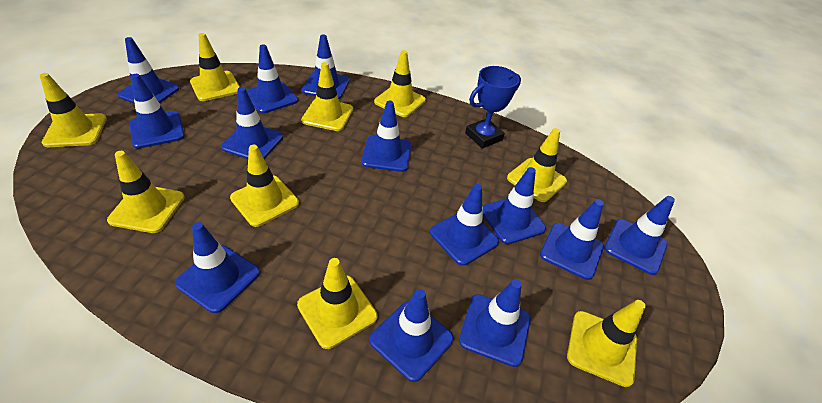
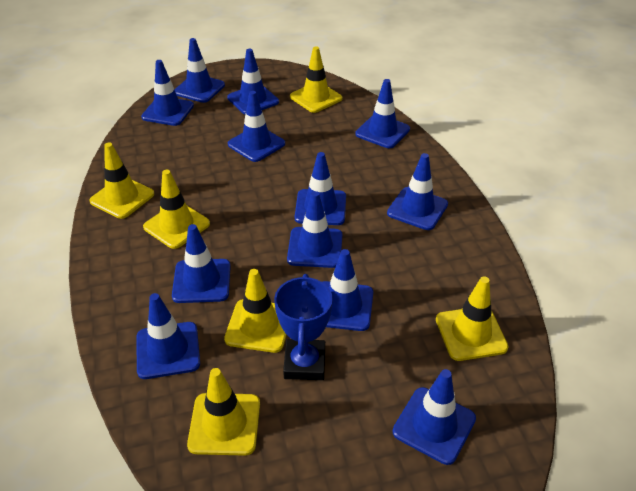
blue traffic cone: [118,37,179,104] [129,74,185,149] [175,222,260,313] [221,87,283,159] [246,44,298,113] [302,34,349,99] [361,100,411,172] [369,289,454,382] [430,184,499,266] [459,279,531,367] [482,167,546,244] [540,199,604,280] [604,196,675,275] = 13 -> [136,293,200,379] [141,60,194,126] [172,224,231,303] [174,38,225,103] [227,49,279,114] [228,91,285,162] [287,191,342,268] [295,152,346,225] [323,249,373,331] [355,79,410,148] [387,153,448,230] [393,369,476,465] = 12
yellow traffic cone: [40,73,107,147] [107,151,185,233] [190,33,240,101] [230,145,299,227] [297,258,378,349] [301,62,353,131] [374,50,426,117] [507,128,567,202] [567,300,646,387] = 9 -> [89,143,154,219] [143,170,210,249] [187,368,260,456] [224,269,287,353] [290,47,342,113] [436,276,509,361] = 6

